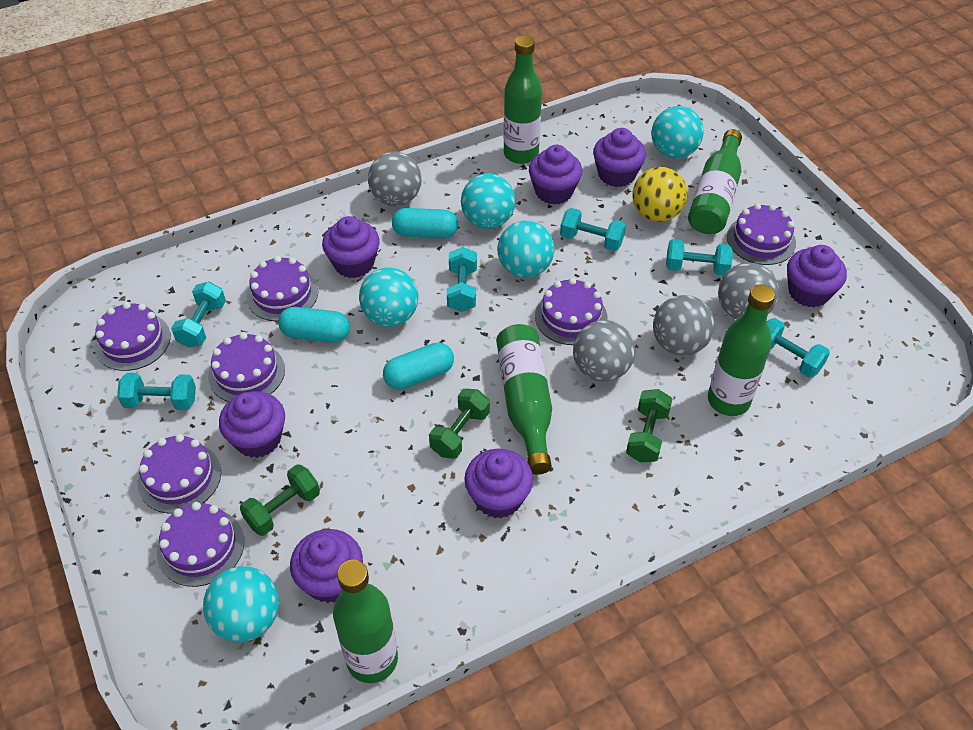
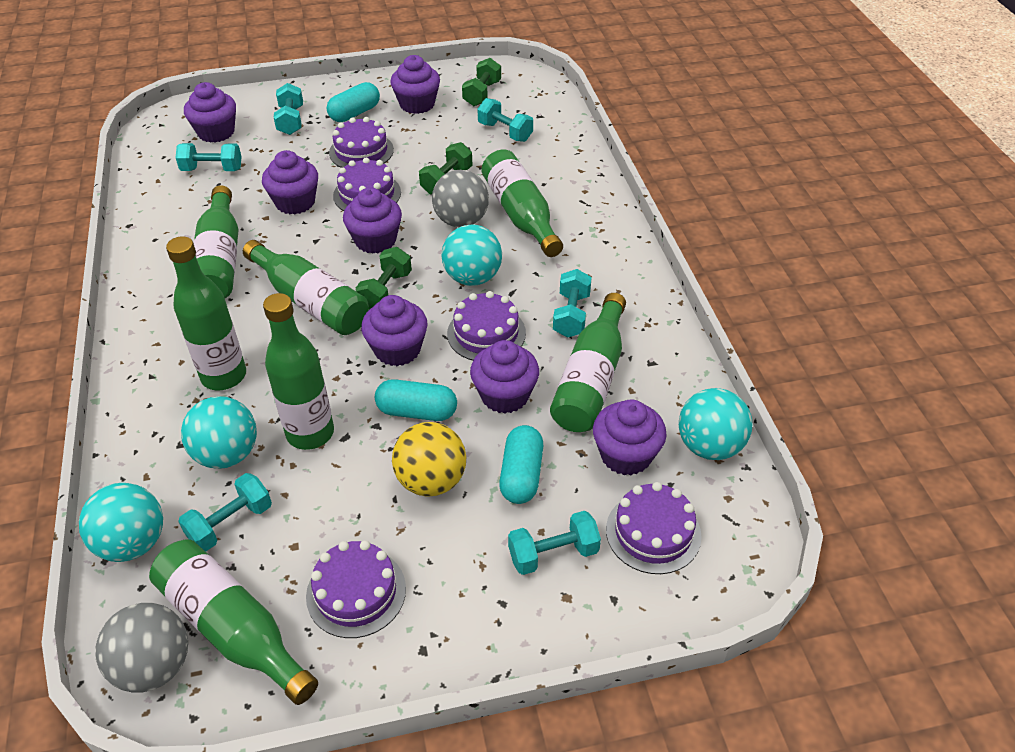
green bottle: [333,560,398,683] [496,324,552,475] [503,36,542,164] [688,129,742,234] [708,284,775,416] = 5 -> [149,539,318,705] [166,236,246,390] [194,185,238,298] [243,240,369,335] [263,293,334,450] [482,149,563,257] [550,293,626,432] = 7
grey ball: [368,152,421,206] [573,320,635,382] [653,295,715,356] [718,263,779,319] = 4 -> [95,603,188,692] [432,170,489,227] = 2
purple cake: [95,302,171,371] [138,434,221,514] [157,502,244,587] [208,332,285,402] [246,256,318,322] [535,278,608,345] [727,203,796,265] = 7 -> [306,540,406,638] [329,117,394,168] [333,158,401,211] [447,291,526,361] [606,482,702,574] = 5
turquoise ball: [203,566,279,642] [359,267,418,327] [461,173,515,229] [497,221,554,278] [651,106,704,159] = 5 -> [79,483,163,562] [181,396,257,469] [442,225,502,286] [679,388,752,460] = 4

